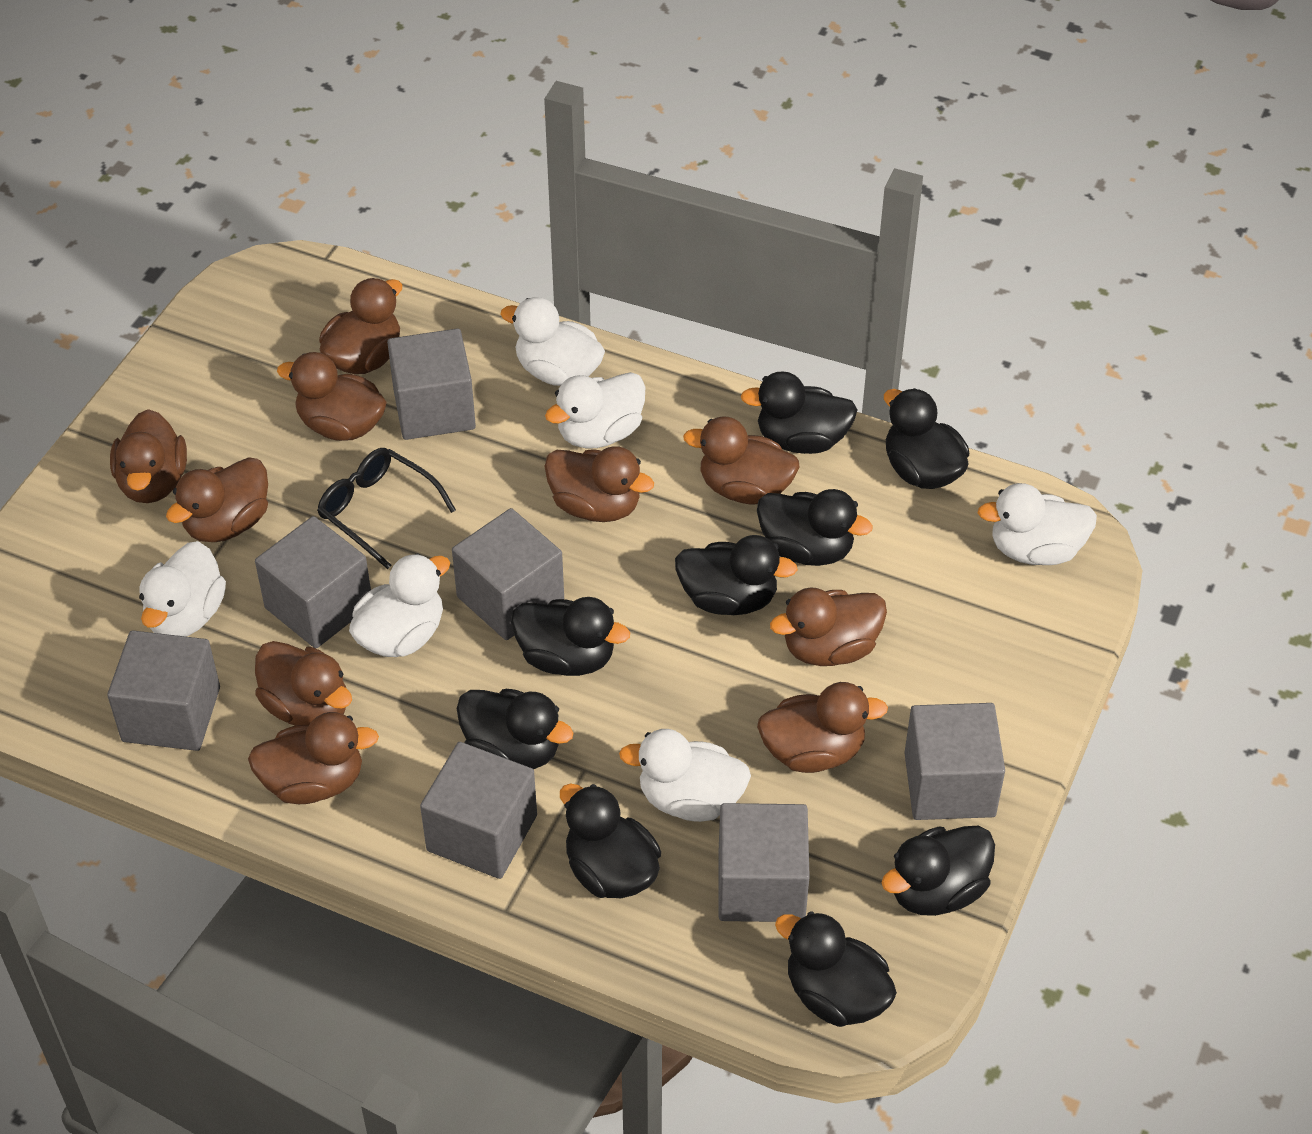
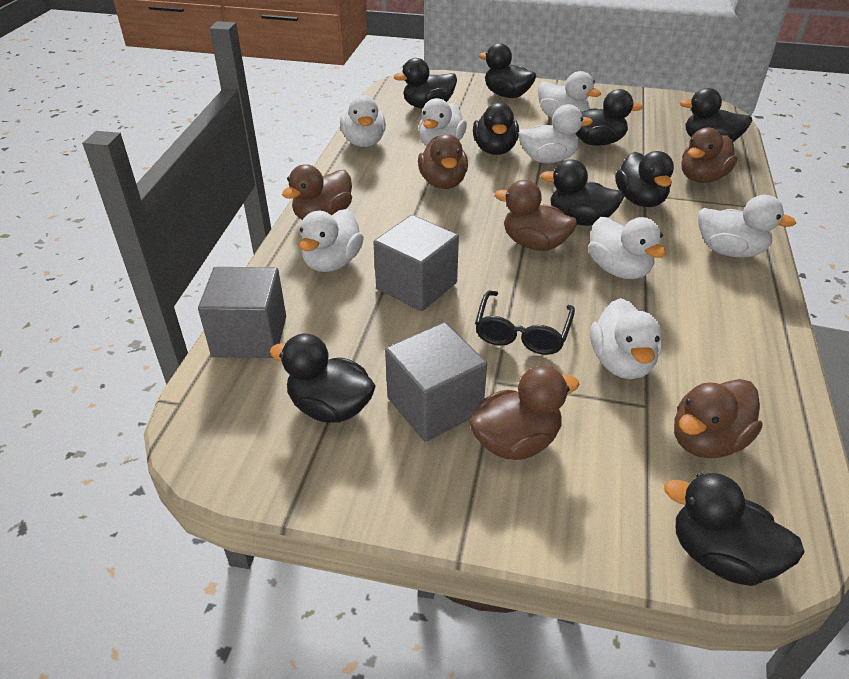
brown duck: [110,409,187,503] [166,457,268,542] [248,712,379,804] [255,641,352,726] [277,352,387,441] [319,278,402,374] [544,446,654,522] [683,417,800,504] [757,682,888,773] [770,587,887,666] = 10 -> [282,164,352,220] [418,134,468,189] [469,366,579,460] [495,180,577,251] [674,379,763,458] [681,128,737,183] = 6
grey cube: [107,630,220,751] [255,516,371,648] [387,328,476,440] [420,742,537,879] [452,508,564,640] [719,803,810,922] [904,703,1005,820] = 7 -> [198,267,286,358] [373,215,459,311] [385,322,487,442] = 3
white duck: [139,541,226,637] [349,553,450,657] [500,297,605,386] [545,372,645,449] [619,729,751,822] [978,483,1097,565] = 6 -> [299,209,364,272] [340,95,386,147] [419,98,467,146] [518,104,593,163] [538,71,601,118] [588,217,666,279] [590,298,662,379] [698,195,796,257] = 8

